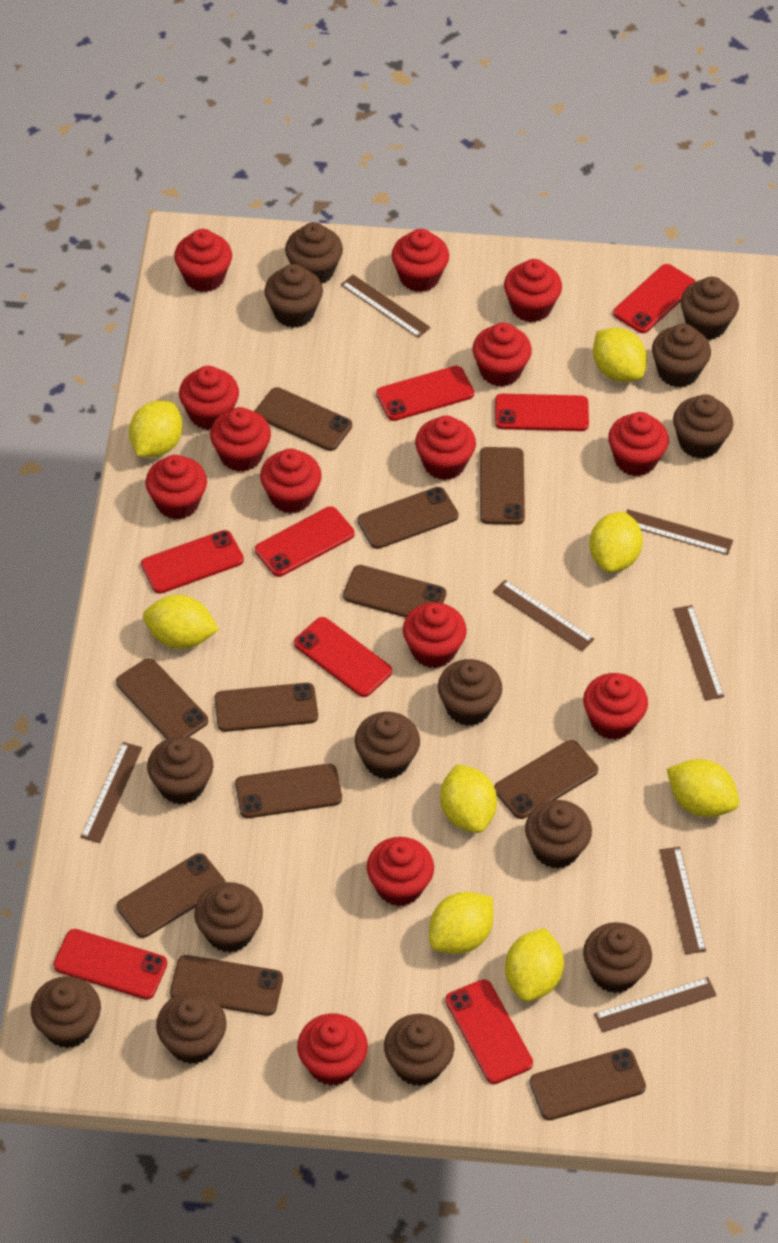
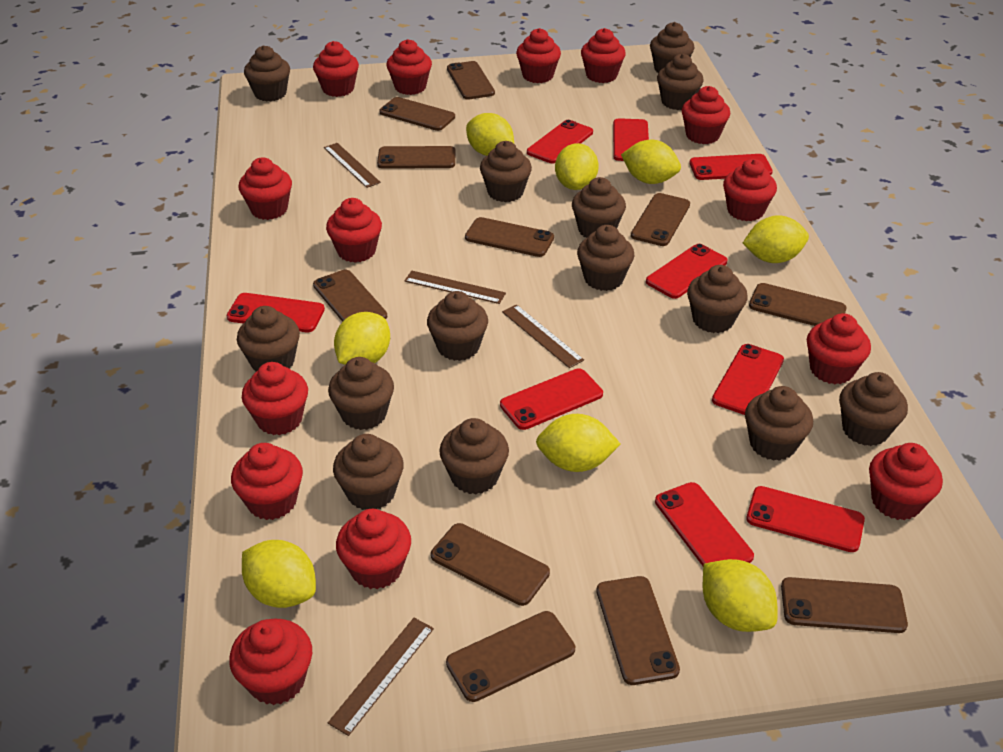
brown ruler: [81,742,142,843] [341,275,431,338] [493,580,594,652] [594,977,717,1033] [626,509,733,555] [659,847,706,954] [673,605,724,700] = 7 -> [324,143,381,188] [328,618,434,736] [404,271,506,304] [502,305,584,368] = 4
red phone: [53,929,167,1000] [141,530,244,594] [255,506,354,577] [294,617,392,697] [376,366,474,421] [445,979,533,1084] [495,394,589,431] [613,264,696,333] = 8 -> [226,293,325,332] [500,368,603,430] [527,120,593,163] [613,118,649,161] [646,244,727,299] [655,482,754,566] [689,154,773,180] [712,344,784,415] [746,486,865,552] = 9

